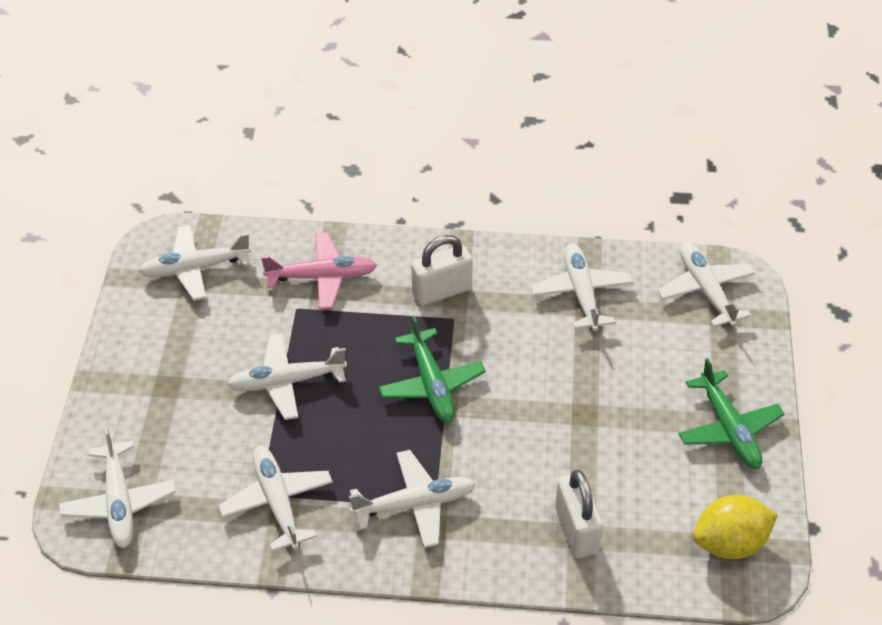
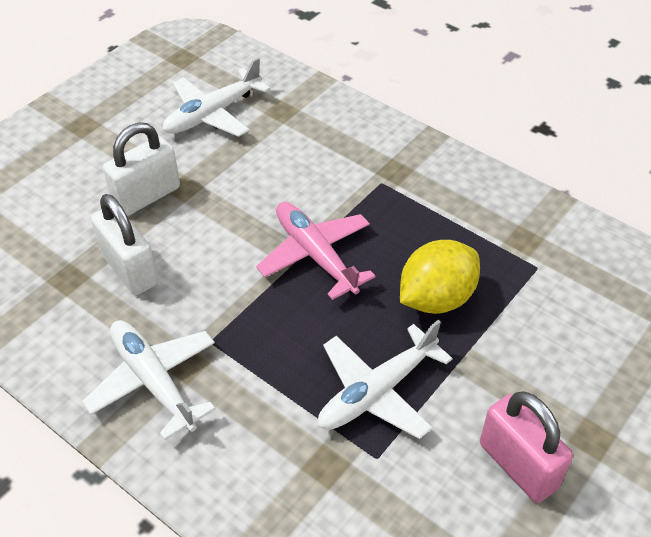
green plane: [379,316,486,423] [678,358,784,469] = 2 -> none = 0
pink padlock: none = 0 -> [480,392,573,503] = 1
white plane: [59,427,176,548] [139,225,251,301] [218,446,333,551] [227,333,347,420] [349,450,476,548] [531,243,633,331] [657,242,755,327] = 7 -> [82,320,216,440] [163,58,270,137] [318,320,453,439] = 3

